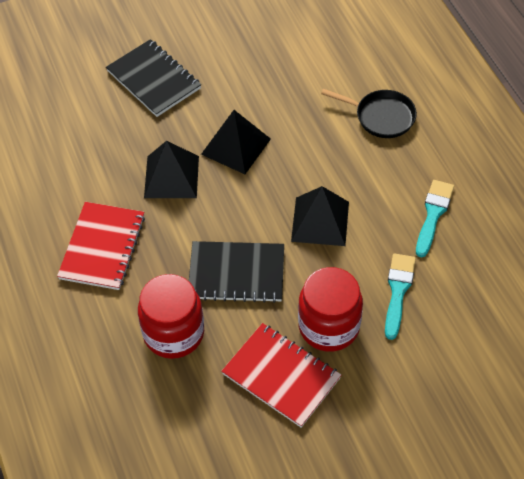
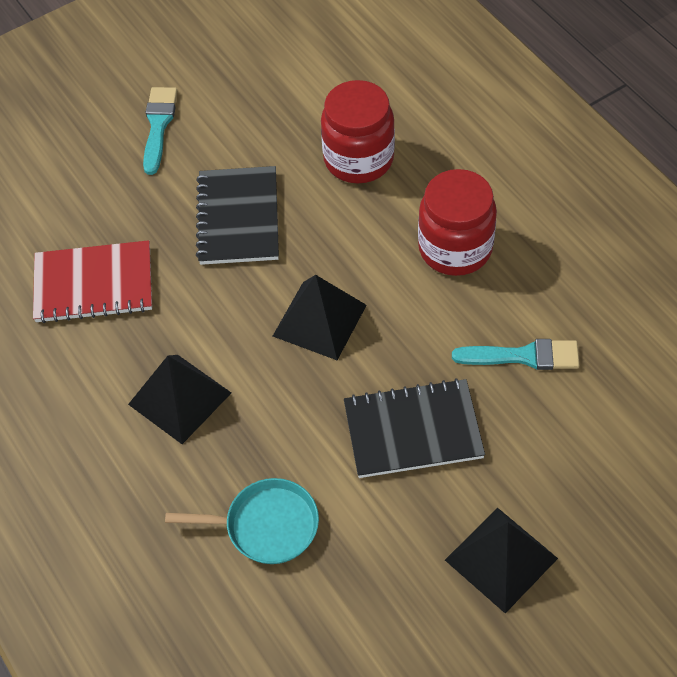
black pan: [321,89,417,138] = 1 -> none = 0
red notebook: [57,202,145,290] [221,323,341,428] = 2 -> [33,240,152,323] = 1
turquoise pan: none = 0 -> [165,478,319,564] = 1

